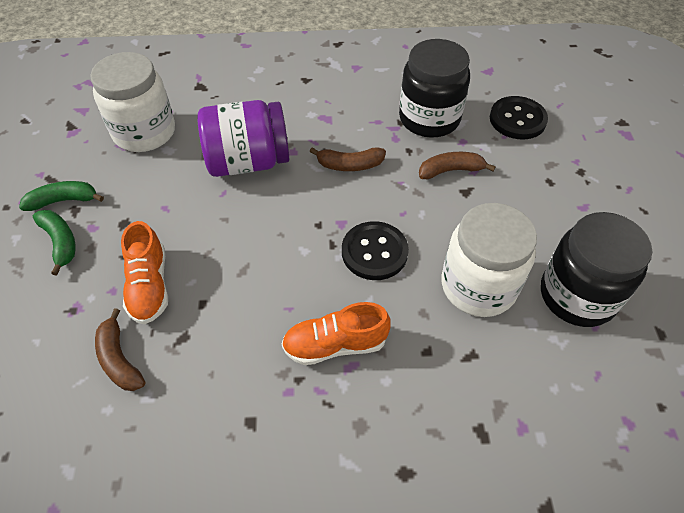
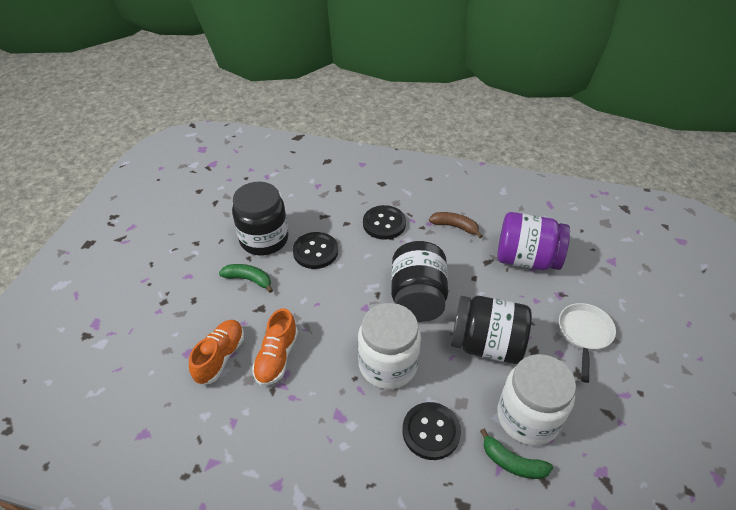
black button: [342,221,409,280] [490,96,548,140] = 2 -> [293,232,338,269] [363,205,406,240] [402,402,461,460] = 3
black jar: [399,39,470,138] [541,212,652,327] = 2 -> [232,182,288,255] [391,241,448,322] [451,296,532,364] = 3
brown banana: [95,308,145,391] [310,147,386,171] [419,152,495,179] = 3 -> [429,212,482,238] = 1
white pan: none = 0 -> [559,303,616,383] = 1

